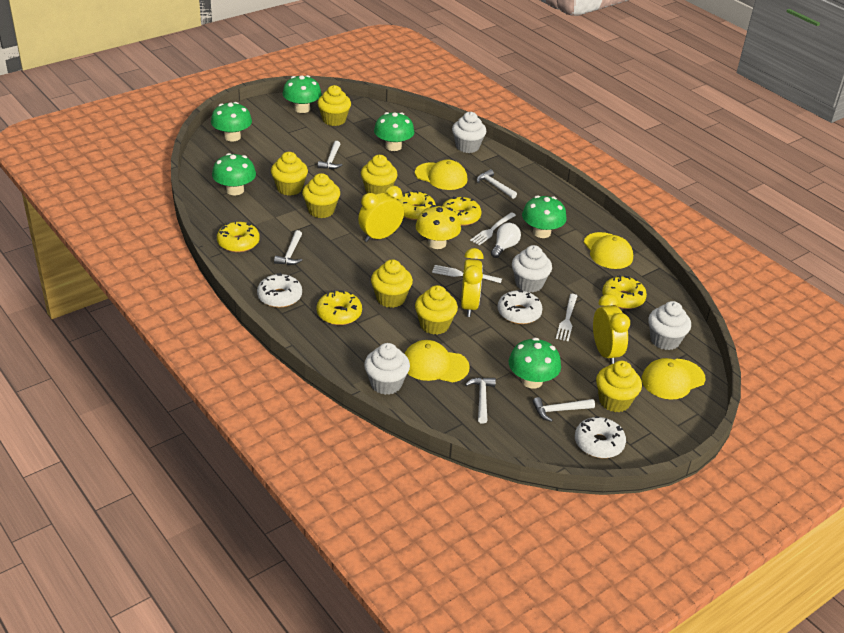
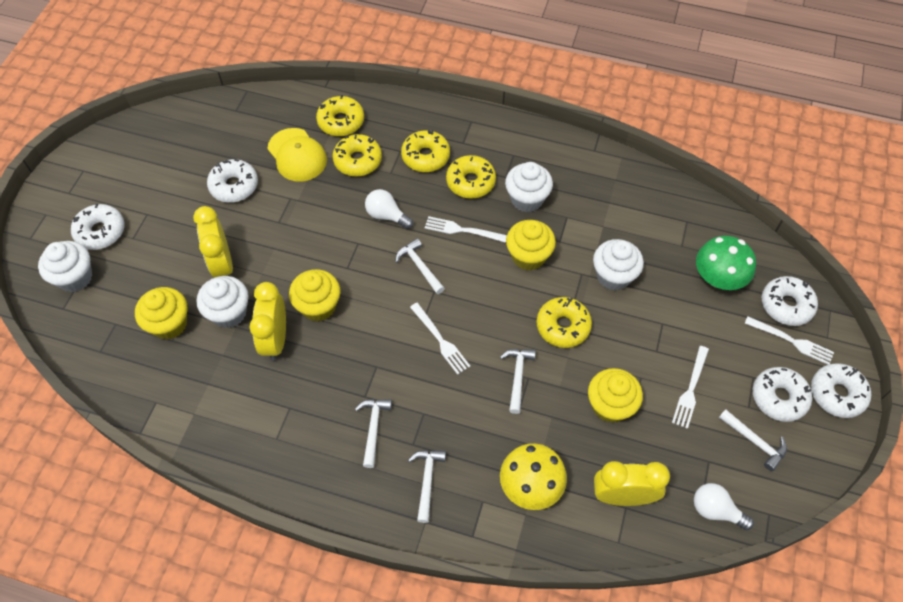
green mushroom: [211,102,252,141] [212,153,256,195] [282,75,322,113] [374,112,414,151] [509,338,561,389] [522,195,567,238] = 6 -> [696,236,756,290] = 1
white donut: [257,272,302,308] [497,289,543,324] [575,416,626,458] = 3 -> [71,204,125,250] [207,159,258,203] [753,367,812,422] [762,276,818,326] [811,363,871,418] = 5
white fork: [432,265,502,283] [470,212,516,245] [556,294,577,341] = 3 -> [410,302,470,375] [425,216,507,243] [672,346,709,429] [745,316,834,365] = 4
white light bulb: [491,223,521,258] = 1 -> [365,189,413,229] [694,483,754,530] = 2
yellow cap: [405,340,470,382] [415,160,467,190] [584,232,633,269] [642,358,706,400] = 4 -> [267,128,327,182] = 1
yellow cupcake: [271,152,308,196] [302,173,340,218] [317,85,351,126] [361,155,398,194] [371,259,413,308] [415,285,458,335] [596,361,642,412] = 7 -> [135,287,187,340] [289,269,340,322] [506,220,556,270] [588,368,643,423] = 4

